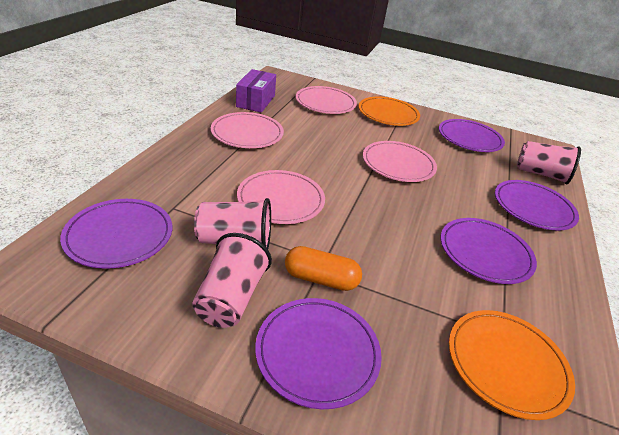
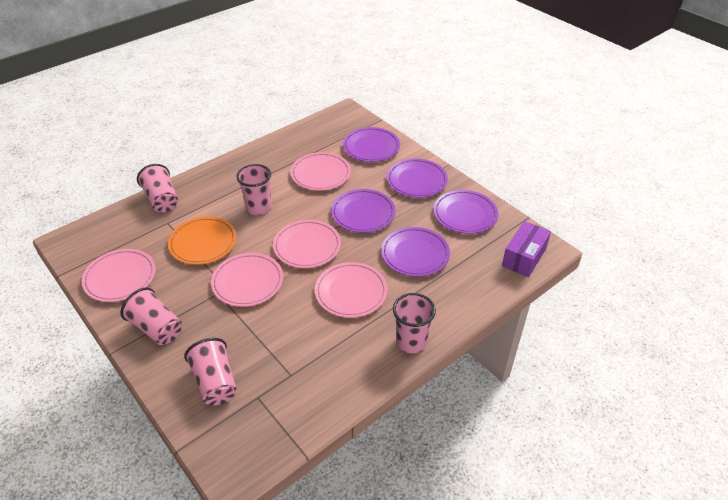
orange capsule: [285,246,362,291] = 1 -> none = 0
orange plate: [358,97,420,126] [449,310,575,420] = 2 -> [168,217,237,265] = 1
pink cup: [192,233,272,328] [194,198,271,249] [517,141,581,184] = 3 -> [120,287,182,345] [137,164,178,212] [184,338,237,405] [236,164,272,215] [393,293,436,353] = 5
pink plate: [211,112,284,148] [237,170,325,224] [296,86,357,114] [363,141,437,182] = 4 -> [82,249,156,302] [211,253,283,307] [273,220,341,268] [291,152,351,191] [315,262,388,318] = 5

